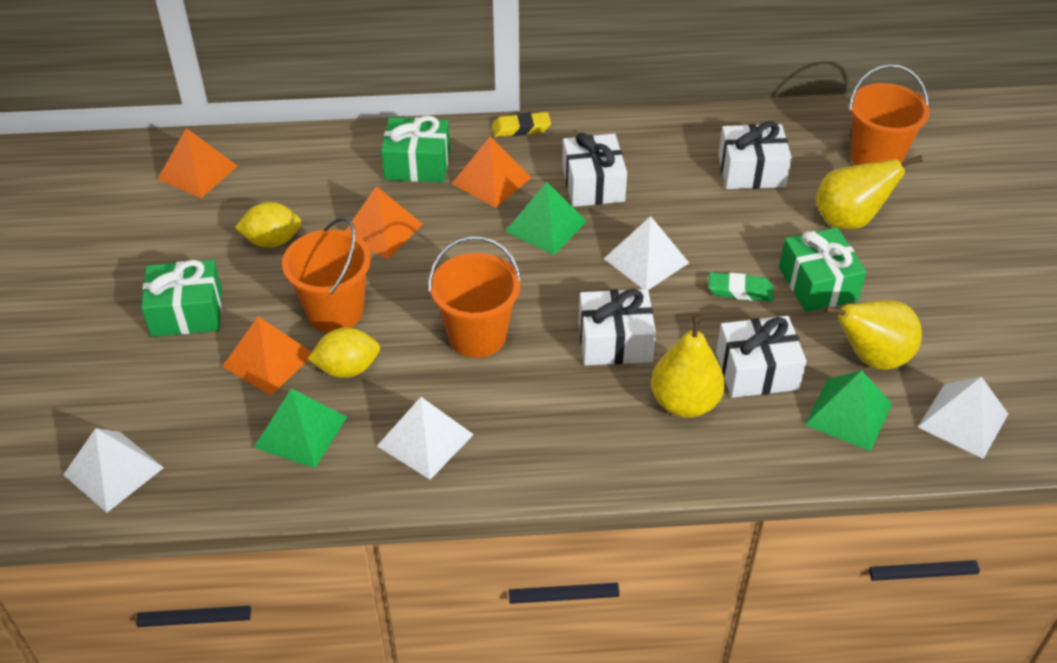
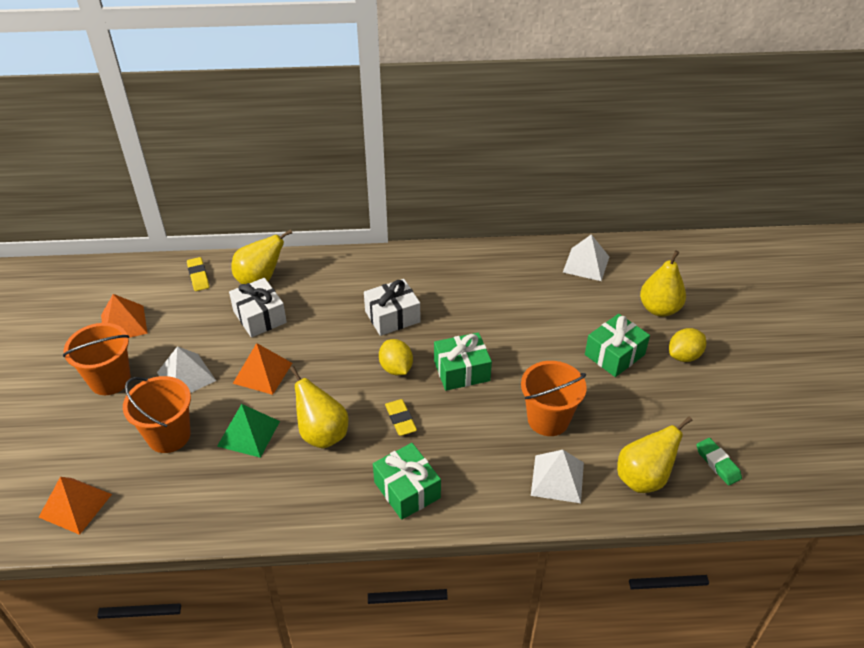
green pyramid: [254,389,347,468] [505,182,587,255] [805,371,892,451] = 3 -> [217,404,280,458] = 1
orange pyramid: [158,128,237,198] [222,316,312,395] [345,186,422,259] [452,136,531,208] = 4 -> [39,477,112,535] [101,294,148,338] [233,343,292,395] = 3
white gift: [562,133,627,207] [579,289,656,365] [716,316,807,398] [718,121,792,189] = 4 -> [229,278,287,338] [364,279,421,336] = 2
white pyramid: [63,428,164,513] [377,397,474,479] [604,216,689,290] [918,377,1008,459] = 4 -> [157,346,216,393] [531,450,584,503] [563,234,609,281] = 3
yellow eraser: [492,112,551,137] = 1 -> [187,257,209,291] [385,399,417,436] = 2
yellow pear: [651,315,725,418] [816,155,922,229] [824,300,922,370] = 3 -> [231,229,292,284] [290,366,348,449] [617,416,693,493] [640,250,686,317] = 4

